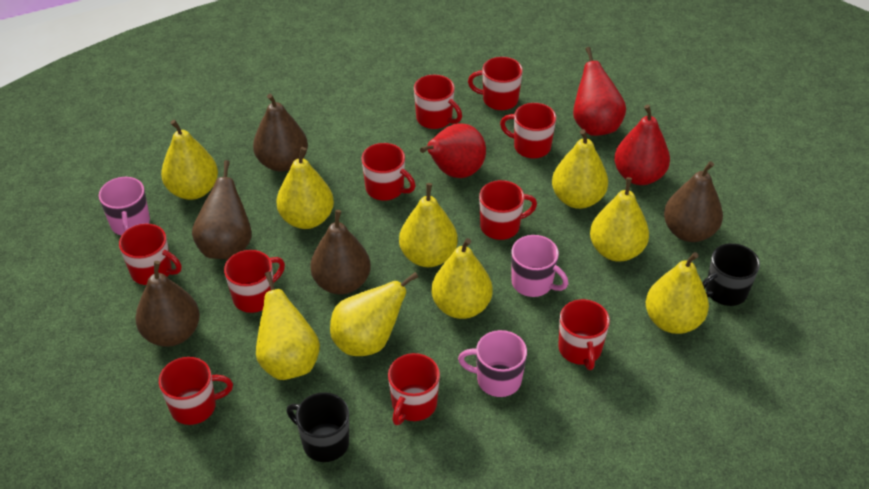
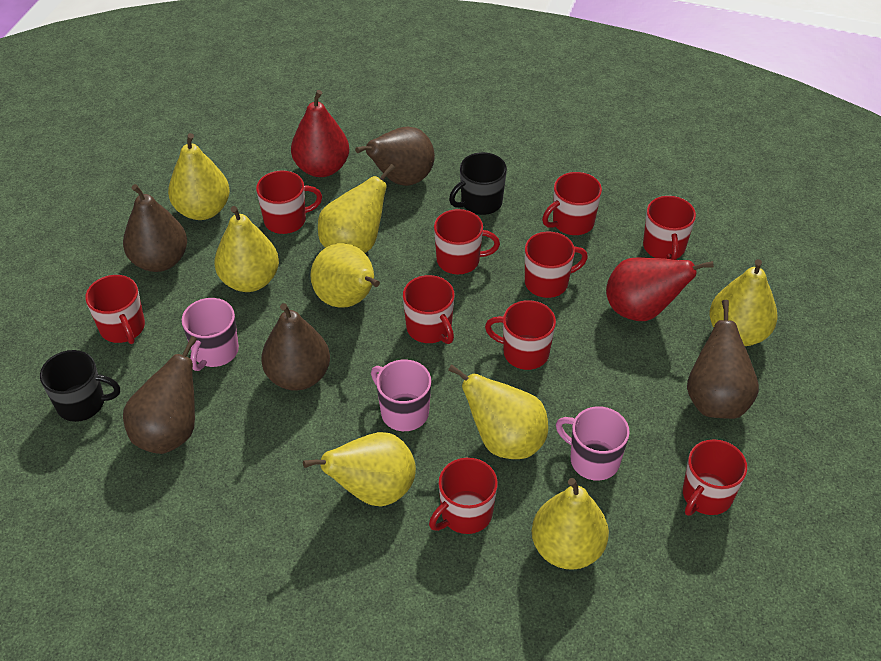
red pear: [420,123,486,178] [573,47,626,136] [614,105,670,185] = 3 -> [291,90,349,177] [606,257,714,321] = 2
yellow pear: [161,120,218,200] [256,271,320,380] [276,147,334,229] [330,272,418,356] [399,183,458,267] [431,238,493,319] [552,129,608,209] [590,177,649,262] [646,252,709,334] = 9 -> [168,133,230,220] [214,206,279,292] [303,432,416,507] [310,243,380,308] [318,164,395,253] [448,364,548,459] [532,478,609,570] [710,259,778,346] = 8

